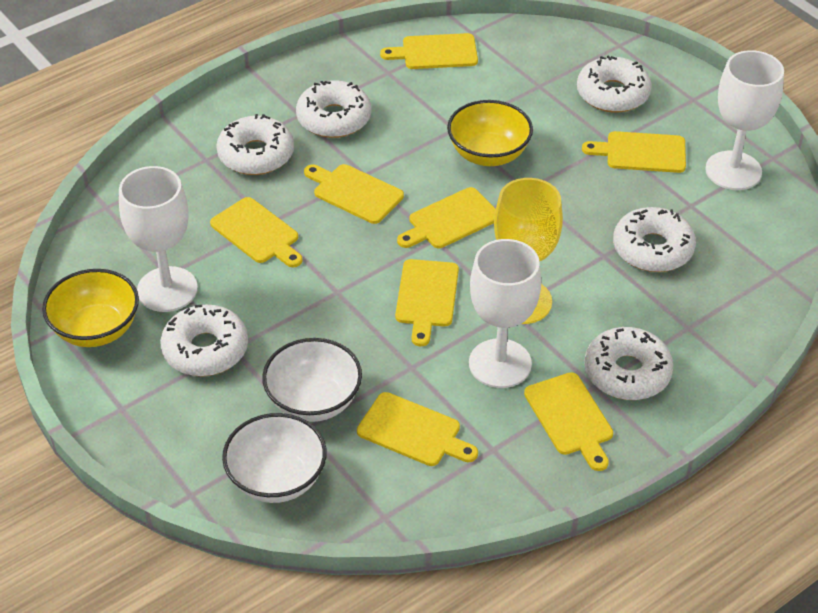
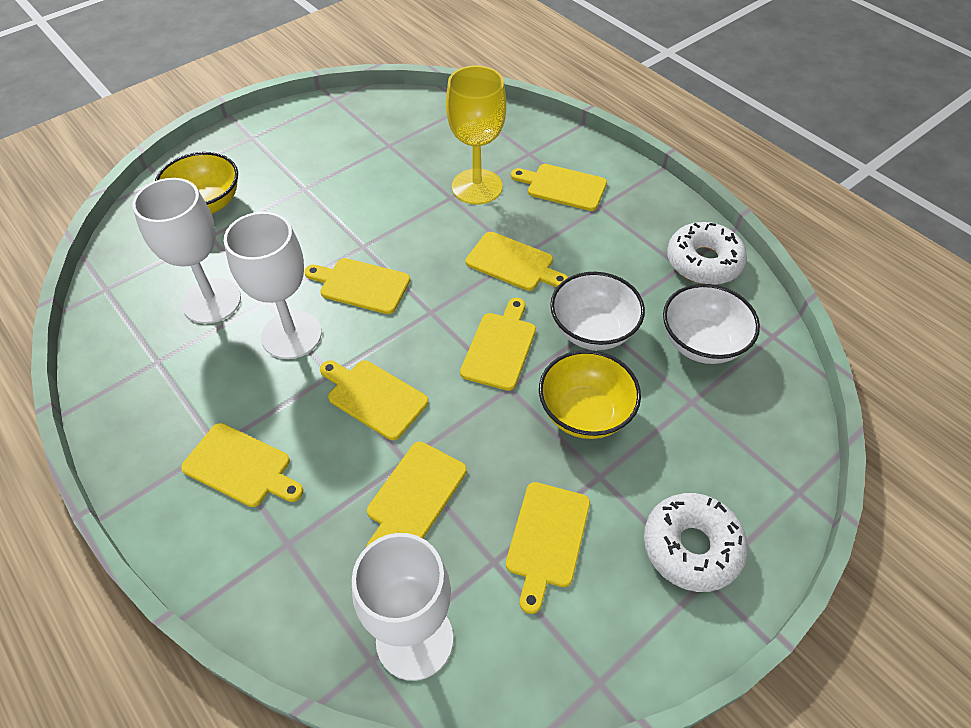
white donut: [160,305,248,376] [216,114,294,175] [296,80,371,138] [577,55,652,113] [584,327,674,400] [613,207,696,272] = 6 -> [644,493,748,592] [667,222,747,285] = 2

